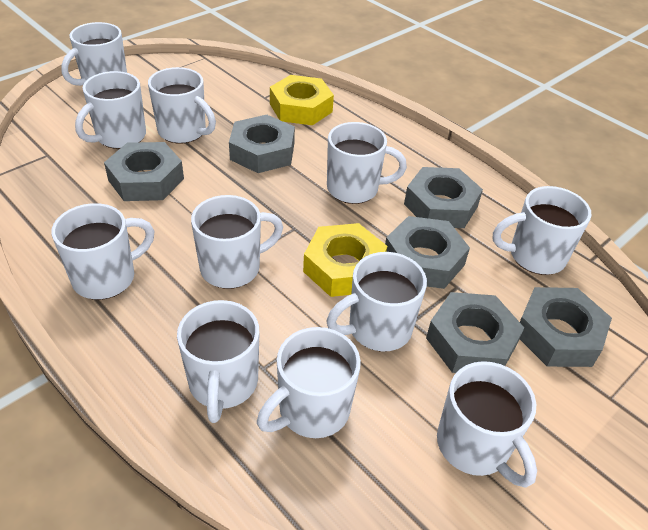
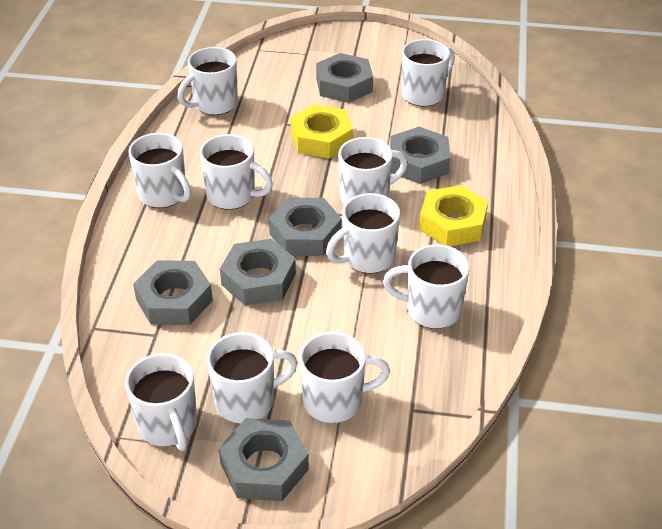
white mug: [52,203,154,300] [61,22,127,86] [75,71,146,149] [148,67,216,143] [177,300,260,423] [191,195,283,289] [257,327,361,438] [326,252,427,351] [327,122,407,204] [437,361,537,488] [493,186,592,275] = 11 -> [125,353,197,451] [128,133,191,208] [177,47,238,115] [200,134,273,210] [207,332,298,424] [299,332,390,423] [326,193,400,274] [338,137,408,205] [383,244,469,329] [401,39,455,107] = 10

